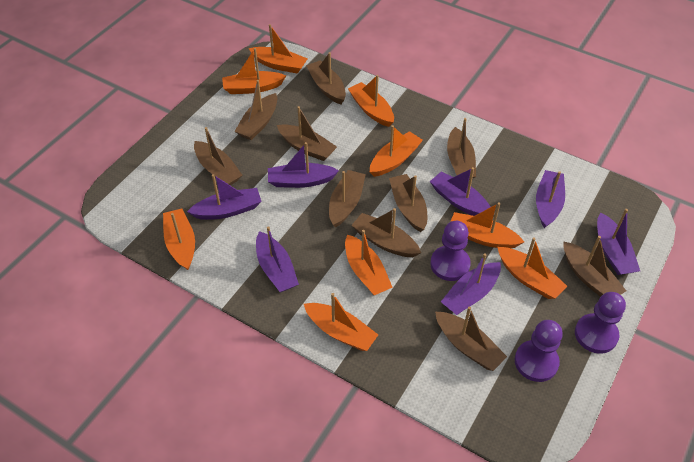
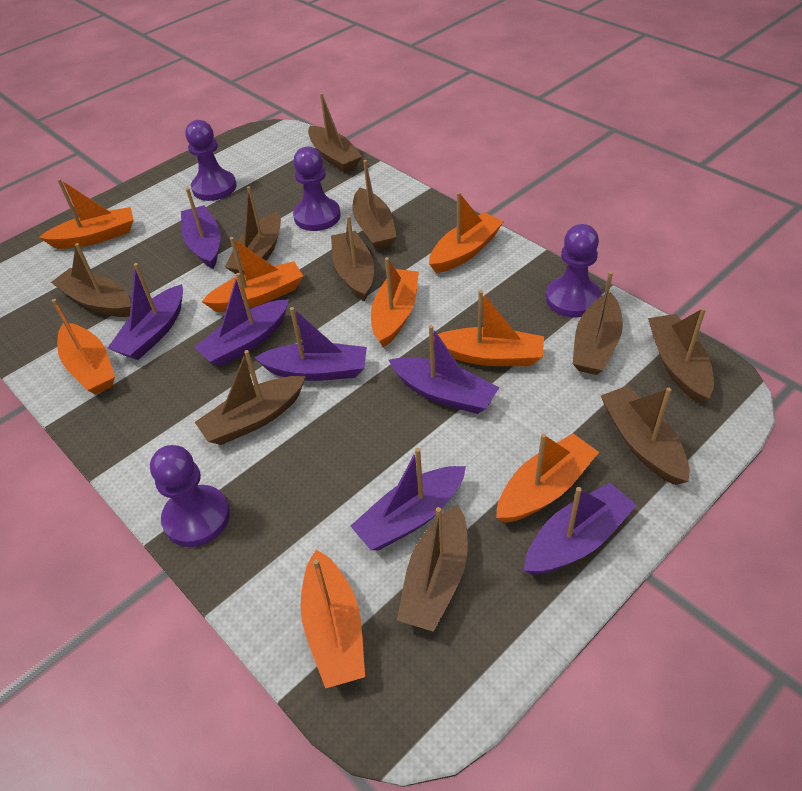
orange boat: [163,209,195,270] [222,48,286,94] [248,24,308,74] [304,293,378,351] [345,230,393,295] [348,75,394,127] [370,125,423,177] [450,202,524,248] [498,237,567,299] = 9 -> [39,179,134,249] [52,299,115,394] [202,237,303,312] [301,550,365,689] [371,257,419,347] [429,192,504,273] [438,290,544,366] [496,433,599,523] = 8
purple pawn: [430,221,471,281] [514,320,563,382] [575,292,626,354] = 3 -> [150,445,230,547] [186,120,237,201] [293,147,341,231] [546,224,602,318] = 4

